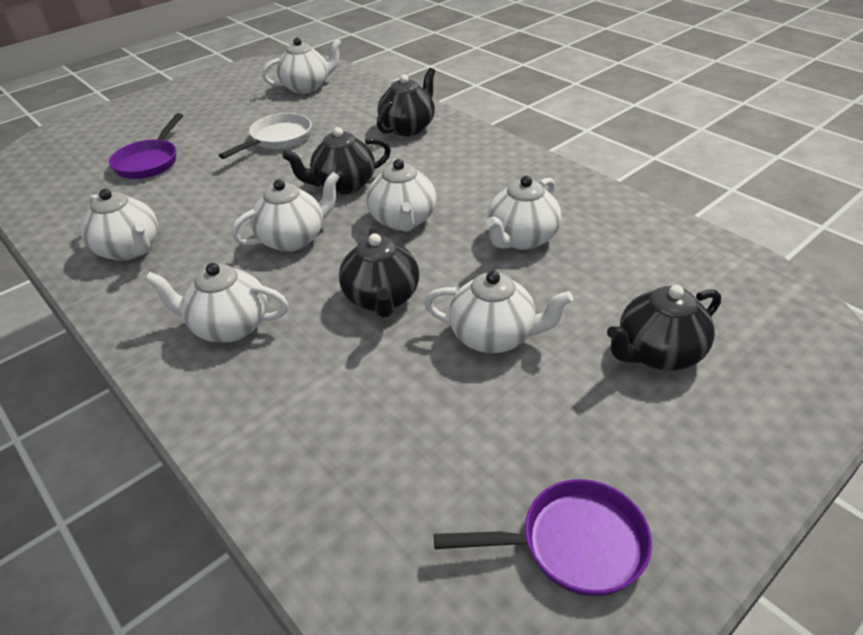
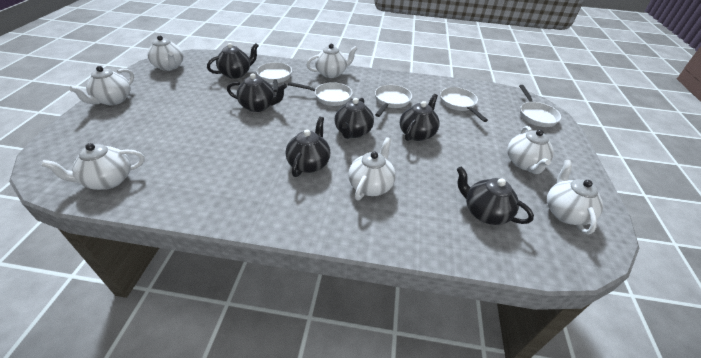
black teapot: [282,127,391,194] [339,227,419,318] [377,68,435,136] [607,285,721,371] = 4 -> [207,43,259,79] [227,73,287,112] [285,117,330,177] [335,98,374,139] [400,94,440,141] [456,167,534,225] = 6
purple pan: [109,113,183,179] [434,479,652,596] = 2 -> none = 0
white pan: [219,113,312,159] = 1 -> [256,62,292,92] [288,82,352,106] [375,85,412,117] [440,87,488,122] [519,85,561,127] = 5

